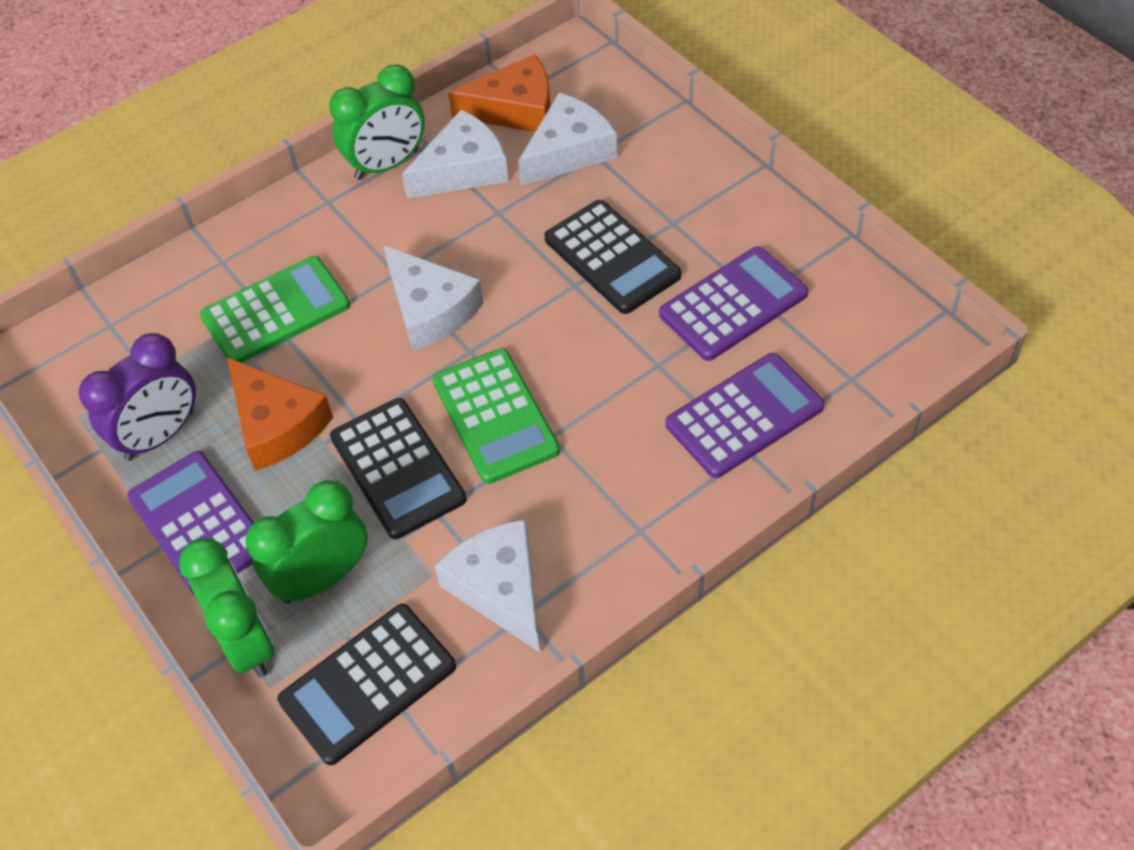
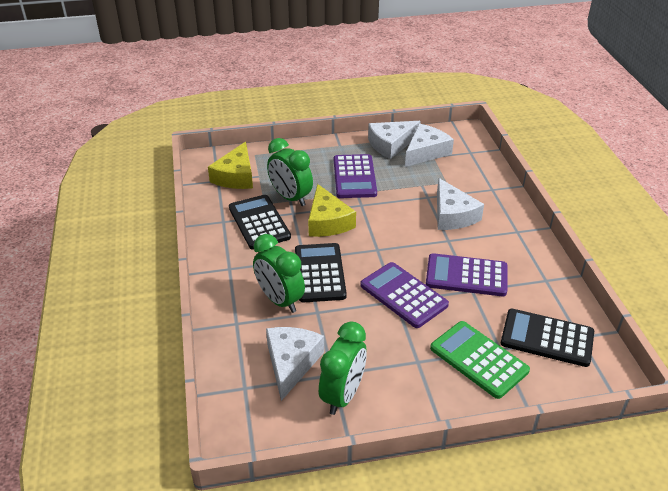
green calculator: [200,256,350,363] [433,348,560,484] = 2 -> [430,321,530,399] = 1
orange cheese: [227,358,333,471] [448,54,551,132] = 2 -> none = 0
purple clock: [79,333,196,461] = 1 -> none = 0
yellow cheese: none = 0 -> [208,142,253,189] [308,184,356,237] = 2

